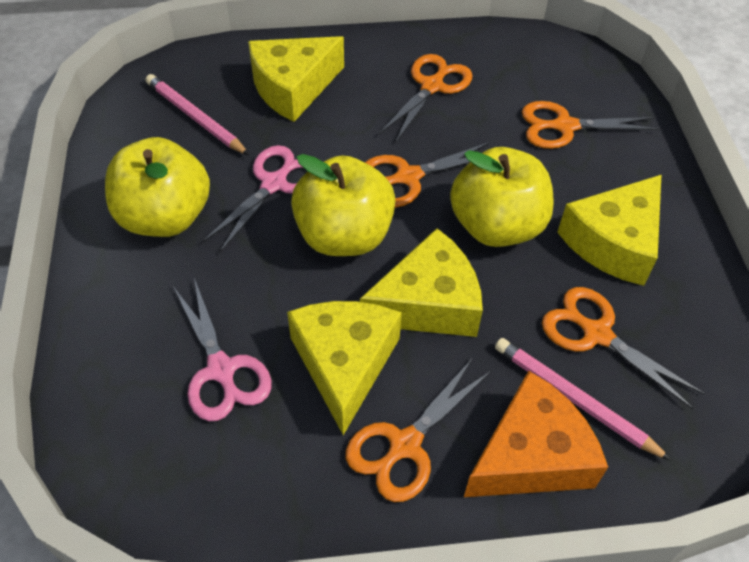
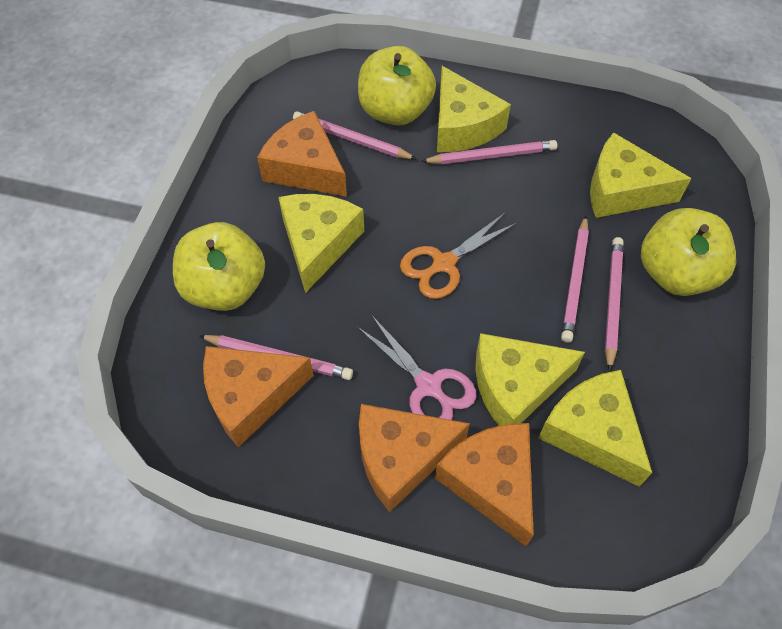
orange cheese: [464,371,608,497] = 1 -> [203,346,314,447] [257,111,347,197] [359,404,470,512] [435,423,534,546] = 4
orange scissors: [346,358,492,502] [365,142,491,208] [379,54,472,143] [522,101,660,149] [542,287,705,409] = 5 -> [400,213,517,299] = 1
pink pencil: [146,74,249,155] [495,338,671,461] = 2 -> [199,335,353,380] [293,111,417,159] [421,140,557,164] [561,215,589,343] [605,237,624,372] = 5
pink scissors: [173,278,272,421] [202,145,303,253] = 2 -> [357,316,476,420] = 1
yellow cheese: [248,36,344,122] [287,301,402,435] [360,228,483,337] [557,174,662,286] = 4 -> [278,194,364,293] [437,66,511,152] [475,333,585,426] [538,370,652,487] [590,132,691,218] = 5

